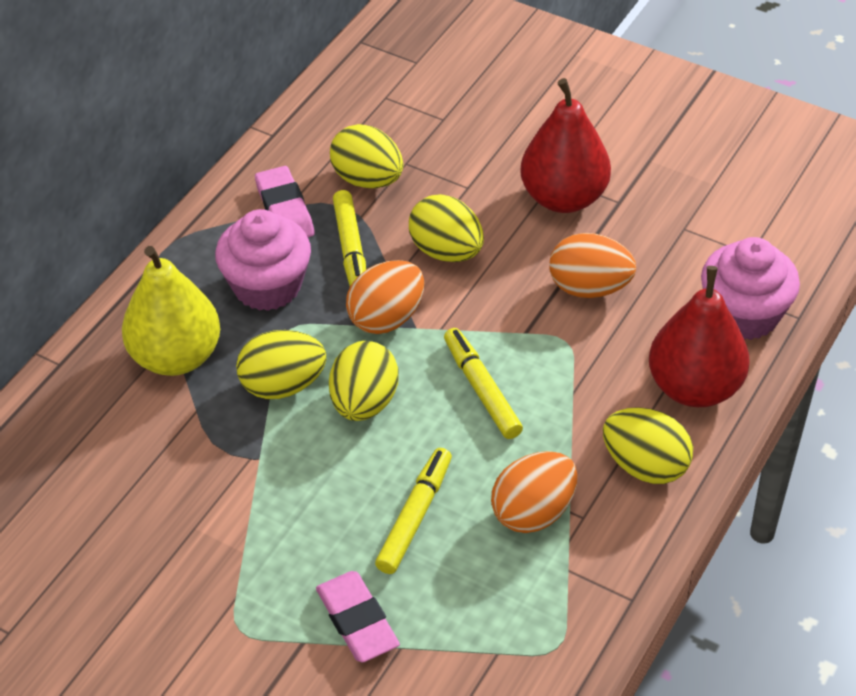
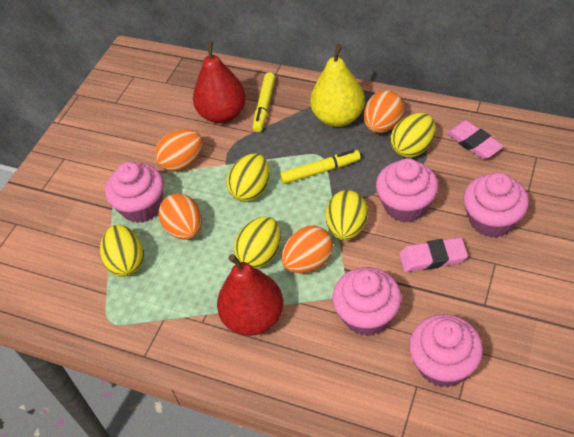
orange egg: [346,260,424,334] [491,451,577,533] [549,233,636,298] = 3 -> [155,129,203,172] [158,193,202,240] [281,226,333,273] [364,90,404,133] = 4
pink cupcake: [215,209,311,311] [701,237,800,340] = 2 -> [105,162,164,223] [332,267,401,336] [376,158,438,223] [409,314,483,387] [463,173,529,238] = 5
yellow marker: [333,190,366,286] [375,448,452,574] [444,328,523,439] = 3 -> [253,72,275,132] [280,150,361,184] = 2

